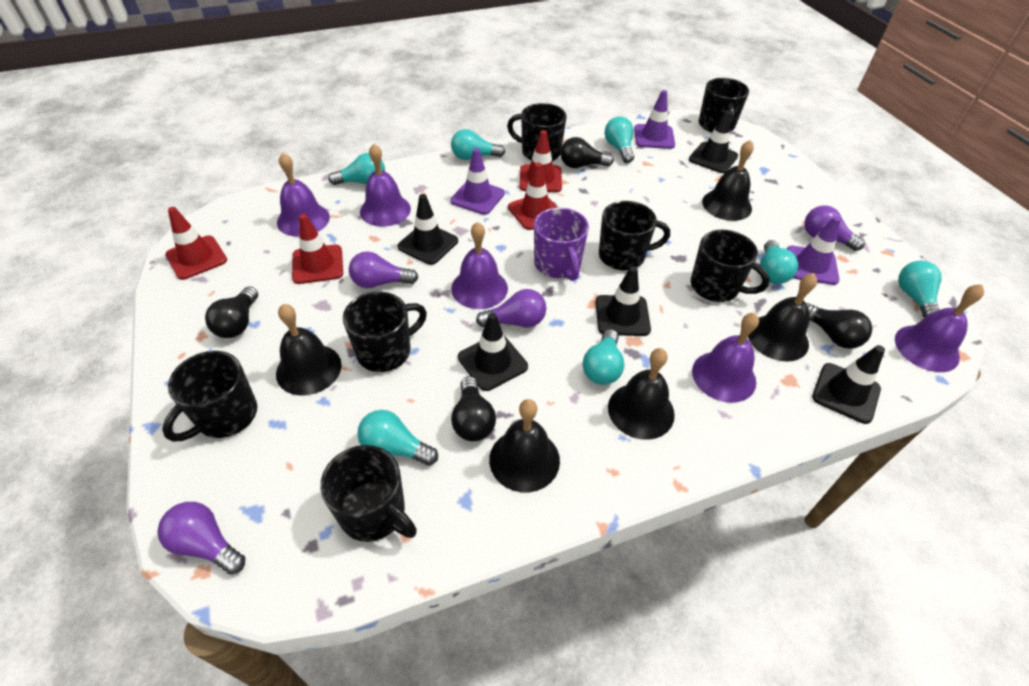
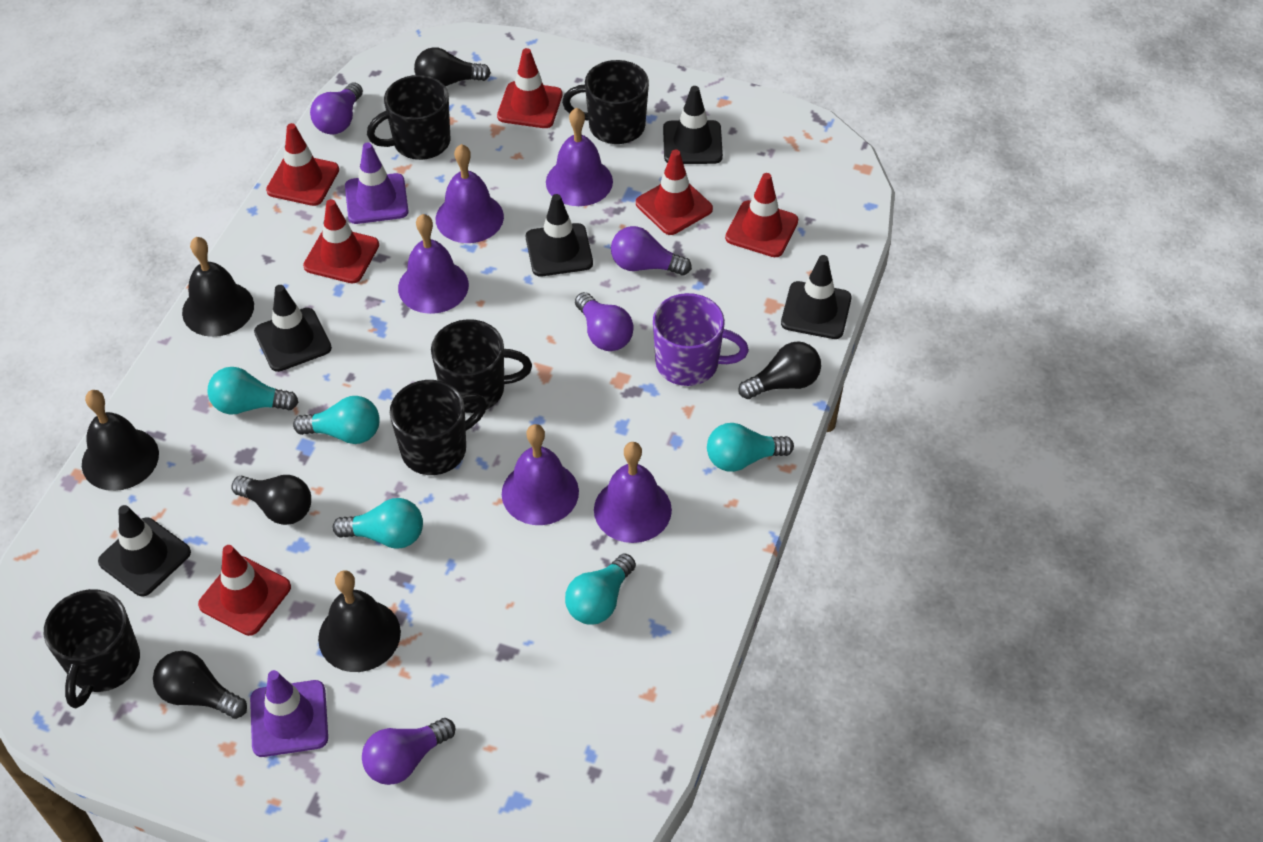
black bell: [276,304,342,396] [489,399,560,493] [608,348,675,440] [702,140,754,221] [748,273,817,361] = 5 -> [82,390,159,491] [182,237,254,337] [318,570,401,672] = 3
black mug: [162,351,257,442] [320,445,417,542] [343,292,427,372] [507,103,566,161] [599,201,670,270] [691,230,770,302] [699,78,749,133] = 7 -> [44,589,140,708] [367,75,451,160] [390,380,487,475] [431,319,532,413] [562,60,649,144] = 5
purple traffic cone: [450,148,505,215] [634,90,675,149] [787,216,841,285] = 3 -> [250,670,328,757] [345,142,409,224] = 2
red traffic cone: [165,207,227,280] [292,214,343,284] [508,163,558,230] [520,130,562,192] = 4 -> [198,545,291,636] [266,123,339,206] [303,199,379,283] [497,48,562,128] [636,150,713,235] [725,173,798,257] = 6
turquoise light bulb: [328,153,385,185] [357,410,438,466] [451,129,505,160] [583,329,624,385] [605,116,634,163] [760,240,798,284] [898,260,942,318] = 7 -> [207,367,299,415] [293,396,380,444] [333,498,423,549] [565,554,636,625] [707,423,794,472] = 5

